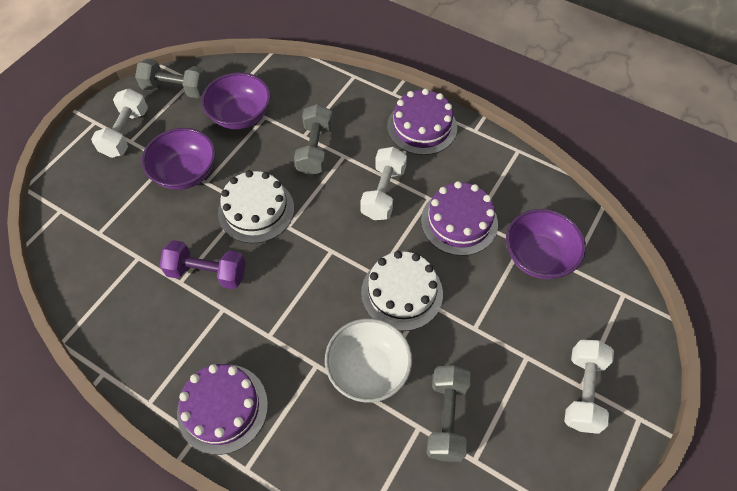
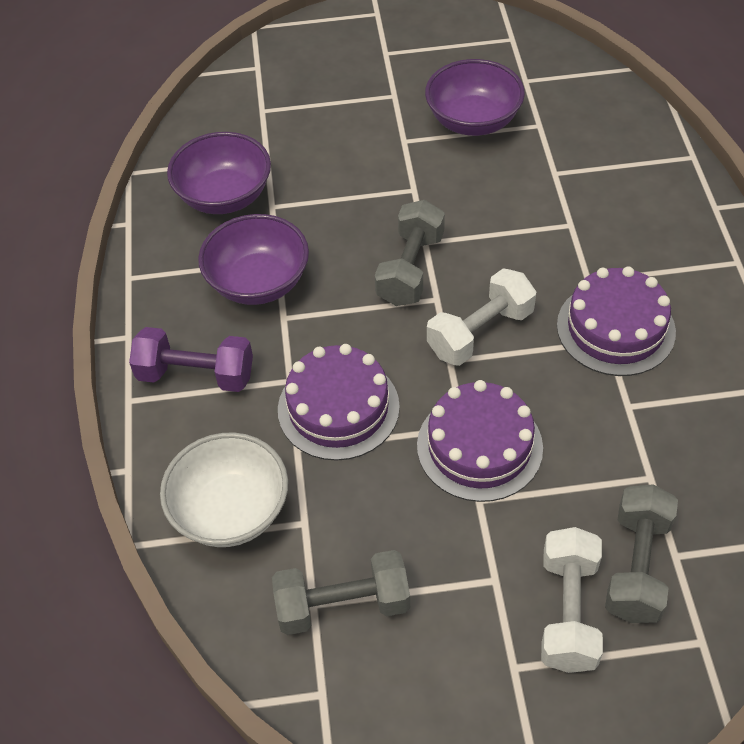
white cake: [218,170,294,243] [361,251,443,331] = 2 -> none = 0
white dumbbell: [91,89,148,158] [360,147,407,220] [564,340,614,434] = 3 -> [427,269,536,366] [541,527,603,673] = 2

